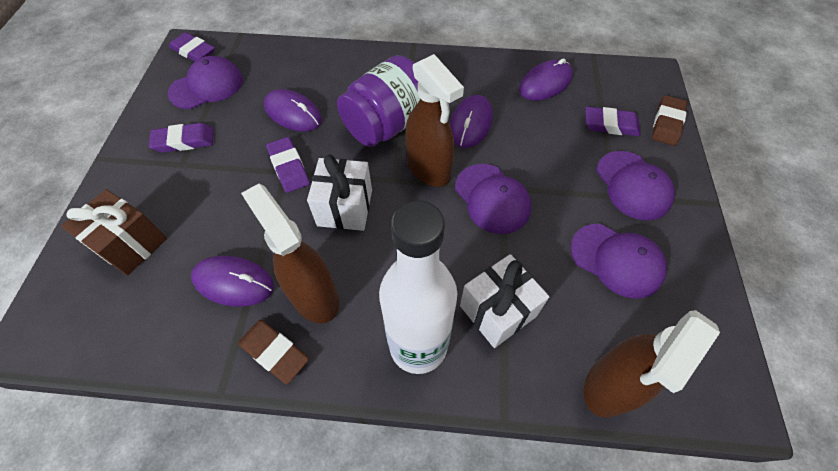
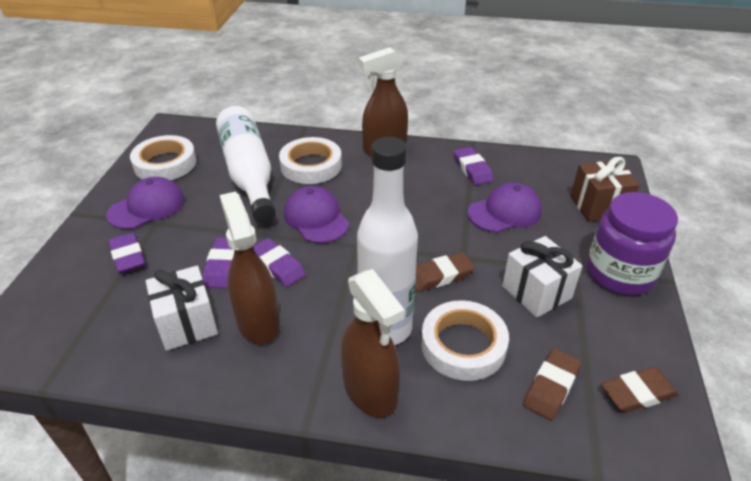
brown eraser: [238,320,309,384] [652,95,687,146] = 2 -> [415,252,475,292] [523,348,581,421] [601,367,679,413] = 3
purple cap: [168,56,243,109] [455,164,531,234] [571,224,667,299] [597,151,675,220] = 4 -> [107,177,184,229] [284,186,349,243] [468,183,542,233] = 3
purple mouse: [191,256,274,307] [264,89,322,132] [450,95,493,148] [519,58,573,100] = 4 -> none = 0
white bottle: [379,201,457,374] = 1 -> [216,106,276,223] [357,137,418,345] = 2
white tape: none = 0 -> [130,135,196,180] [279,137,342,184] [421,300,509,381] = 3

